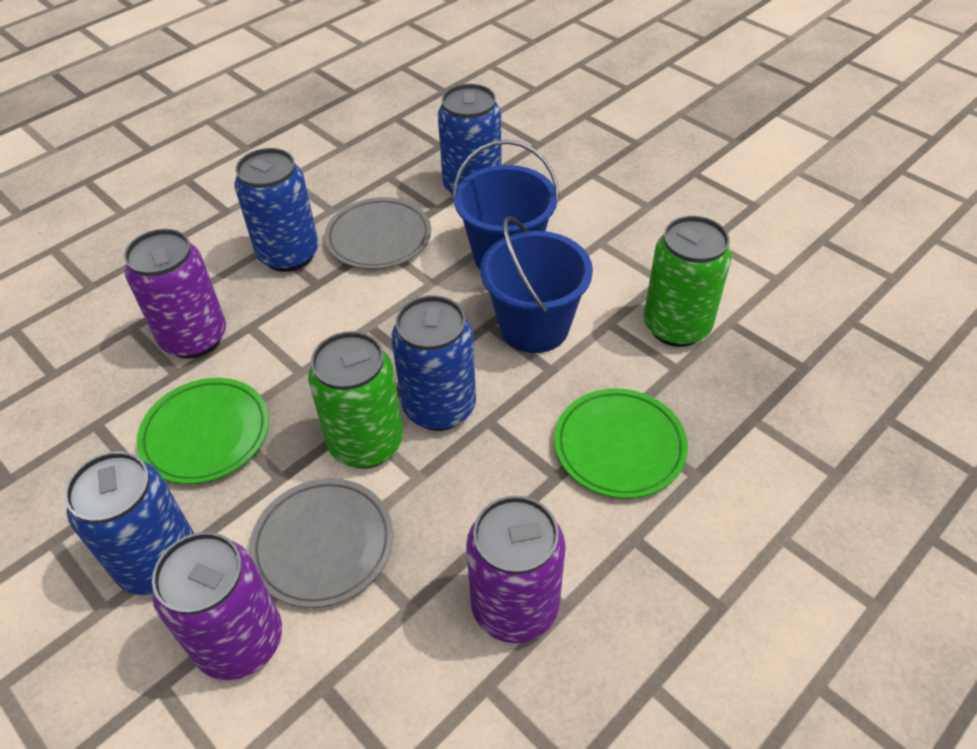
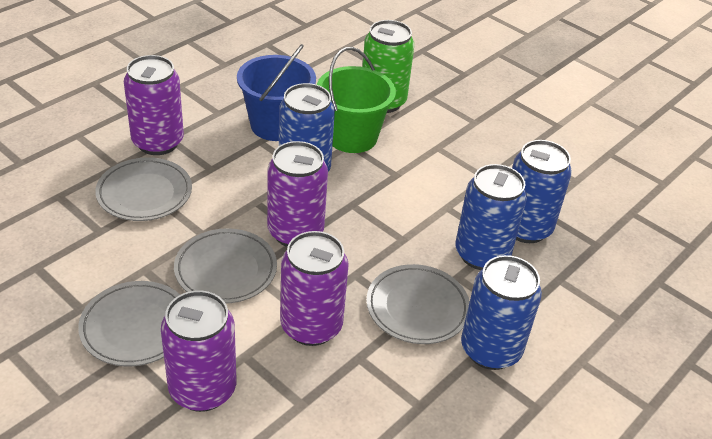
blue bucket: [452,140,559,269] [480,216,593,353] = 2 -> [237,44,316,141] = 1
green bucket: none = 0 -> [317,47,396,153] = 1
green can: [308,331,403,468] [644,216,732,347] = 2 -> [362,20,414,113] = 1
green plate: [137,378,269,484] [554,388,688,499] = 2 -> none = 0
grey plate: [249,478,393,608] [324,197,431,269] = 2 -> [78,281,180,366] [95,157,192,221] [174,228,277,303] [366,264,470,344] = 4
purple can: [124,229,226,359] [152,532,282,680] [466,496,566,643] = 3 -> [124,55,184,155] [161,290,236,412] [267,141,328,247] [280,231,349,346] = 4

